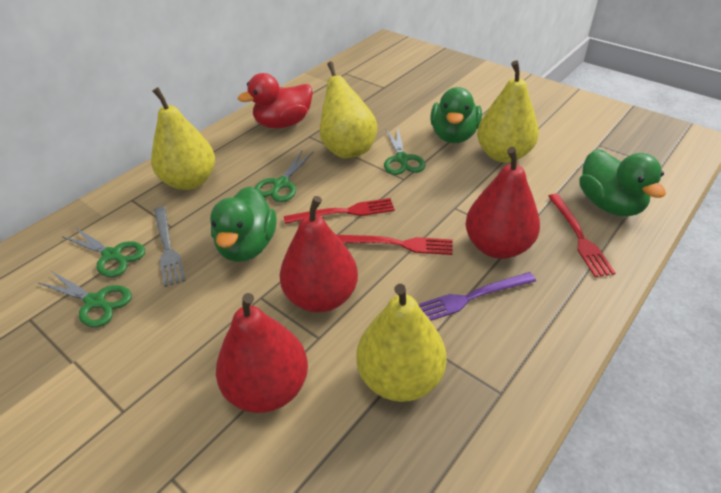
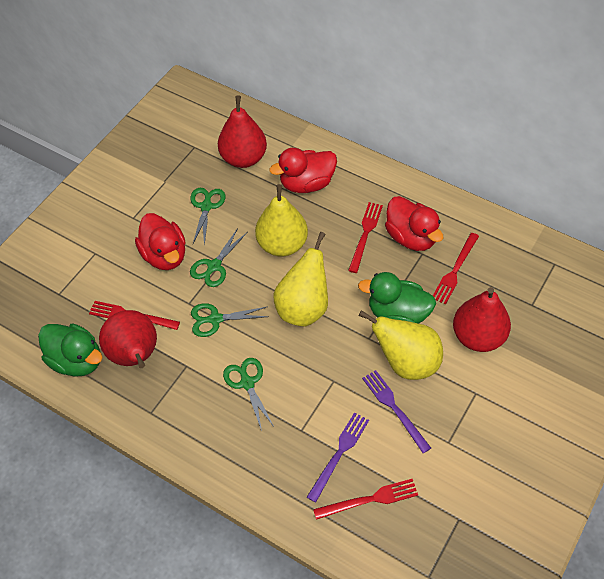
green duck: [210,186,277,262] [430,87,482,143] [579,149,666,217] = 3 -> [38,324,103,377] [358,272,436,324] = 2
grey fork: [154,206,186,287] = 1 -> none = 0
purple fork: [418,272,536,321] = 1 -> [307,412,369,503] [362,370,431,453] = 2
red duck: [238,73,313,129] = 1 -> [135,213,186,270] [269,148,337,193] [385,196,443,251] = 3
red fork: [284,198,395,224] [337,235,453,255] [548,194,615,277] = 3 -> [89,301,180,330] [313,479,418,520] [348,202,383,273] [433,233,479,305] = 4
yellow pear: [151,87,215,190] [320,62,377,158] [356,284,447,402] [477,60,539,163] = 4 -> [255,184,308,257] [273,232,328,326] [359,310,443,380] = 3

